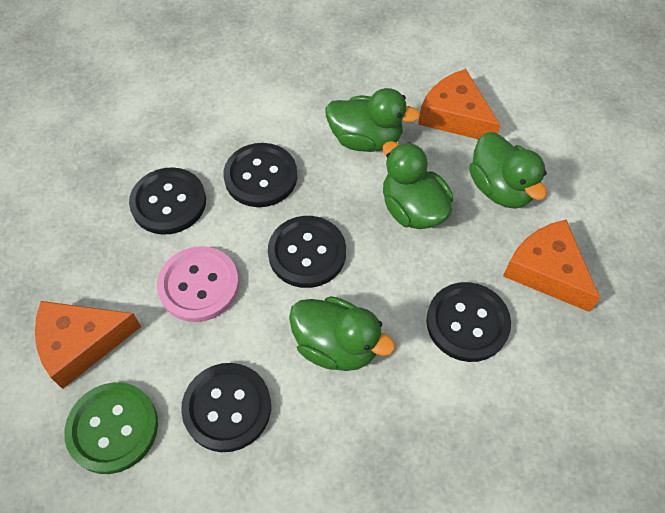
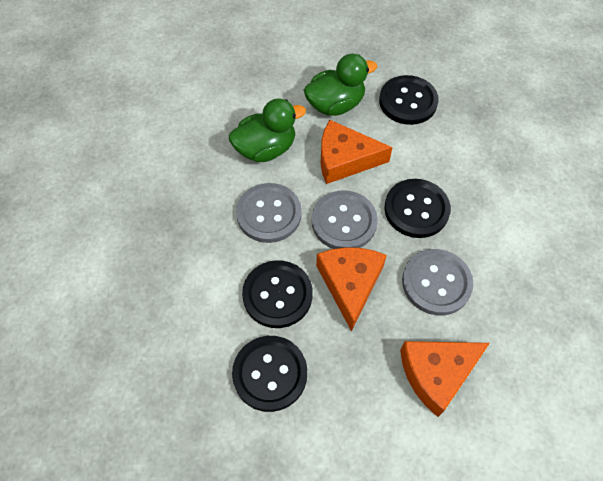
black button: [129,167,206,235] [181,363,271,452] [224,143,297,207] [268,216,346,288] [426,282,511,362] = 5 -> [232,336,307,412] [242,260,313,328] [379,75,439,125] [384,179,451,238] = 4
green button: [64,382,158,474] = 1 -> none = 0
green duck: [289,296,395,371] [325,88,420,152] [383,141,453,229] [469,132,547,209] = 4 -> [229,99,306,162] [304,54,377,116] = 2
grey button: none = 0 -> [236,183,302,243] [312,190,378,249] [402,249,474,316] = 3
pink button: [157,246,239,322] = 1 -> none = 0

